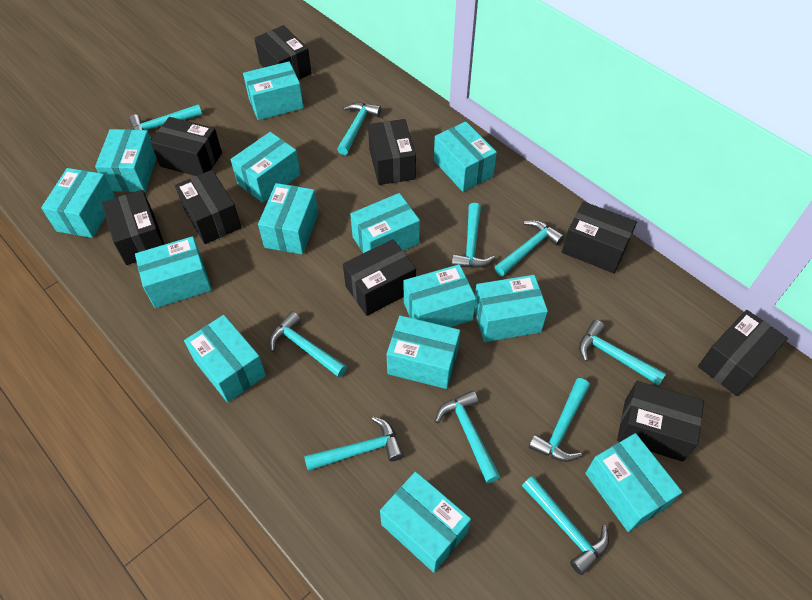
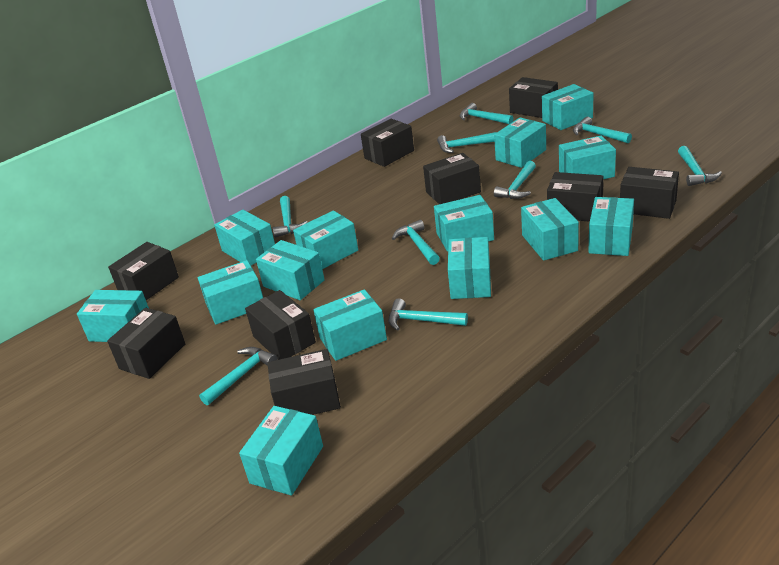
turquoise hammer: [129,104,202,140] [269,311,347,377] [304,416,404,471] [337,102,381,155] [435,390,501,483] [452,203,495,268] [495,220,564,276] [522,476,609,575] [529,378,590,462] [579,320,666,386] = 10 -> [199,347,277,405] [273,196,308,238] [388,298,468,331] [392,220,440,265] [437,132,497,153] [460,103,513,124] [494,161,536,199] [573,117,632,143] [678,146,722,186] = 9

